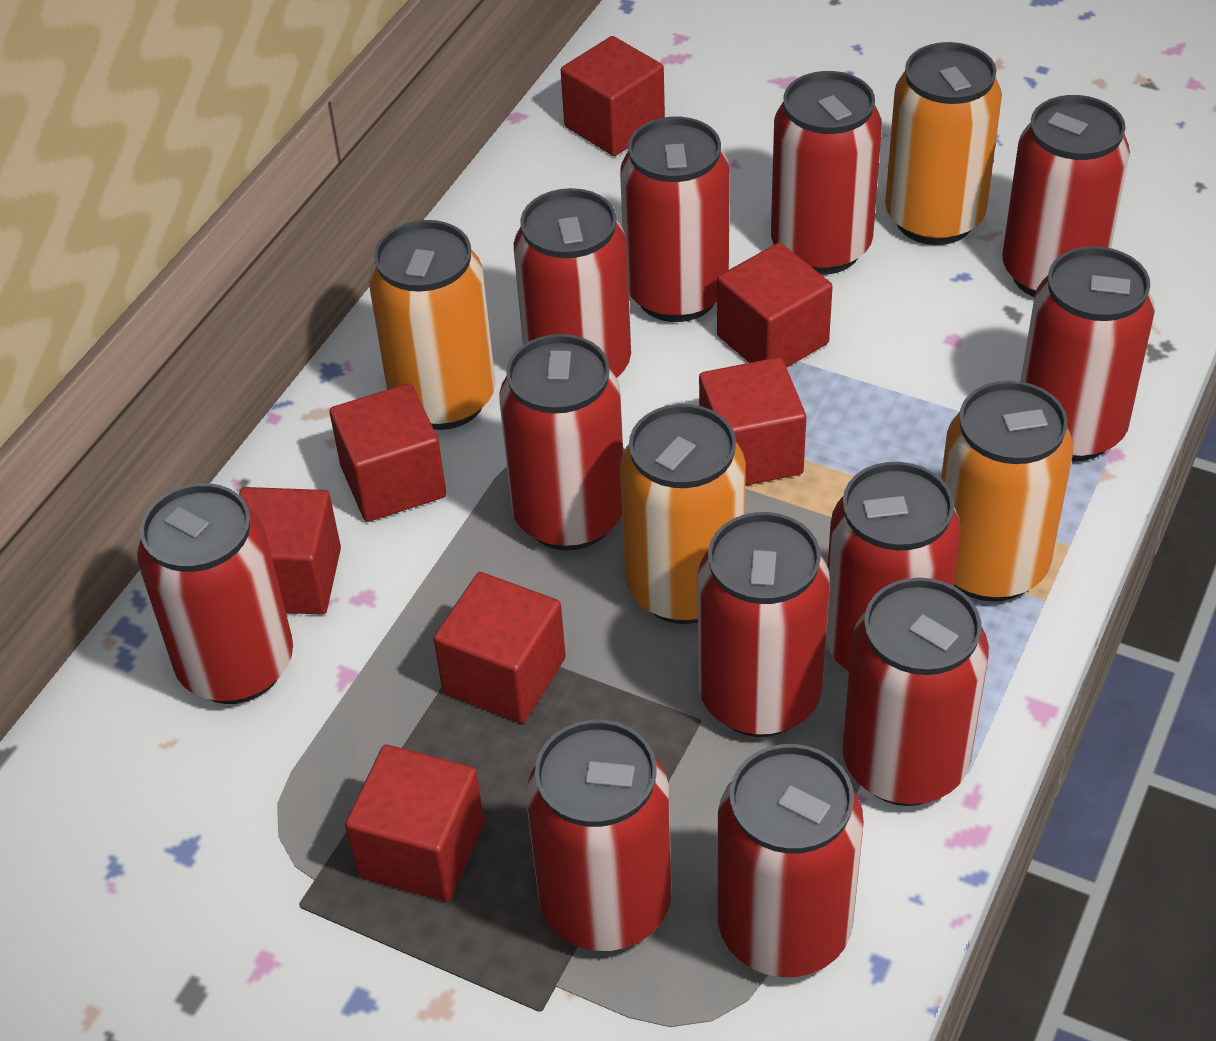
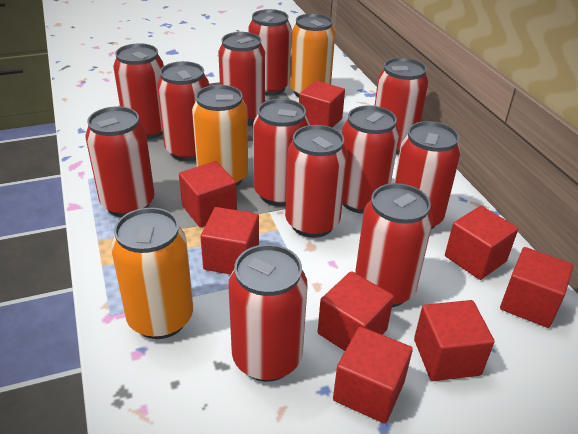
orange can: [369,220,496,430] [620,404,746,624] [885,42,1002,245] [941,381,1073,602] = 4 -> [111,208,193,339] [192,85,248,186] [290,13,335,97] = 3
red cube: [239,487,341,615] [329,384,446,522] [345,745,484,902] [434,572,566,724] [561,36,665,156] [699,357,806,486] [717,243,833,368] = 7 -> [179,161,237,228] [200,207,259,274] [299,81,345,128] [318,271,394,351] [333,326,413,424] [414,300,495,381] [445,206,518,280] [500,247,574,328] = 8

